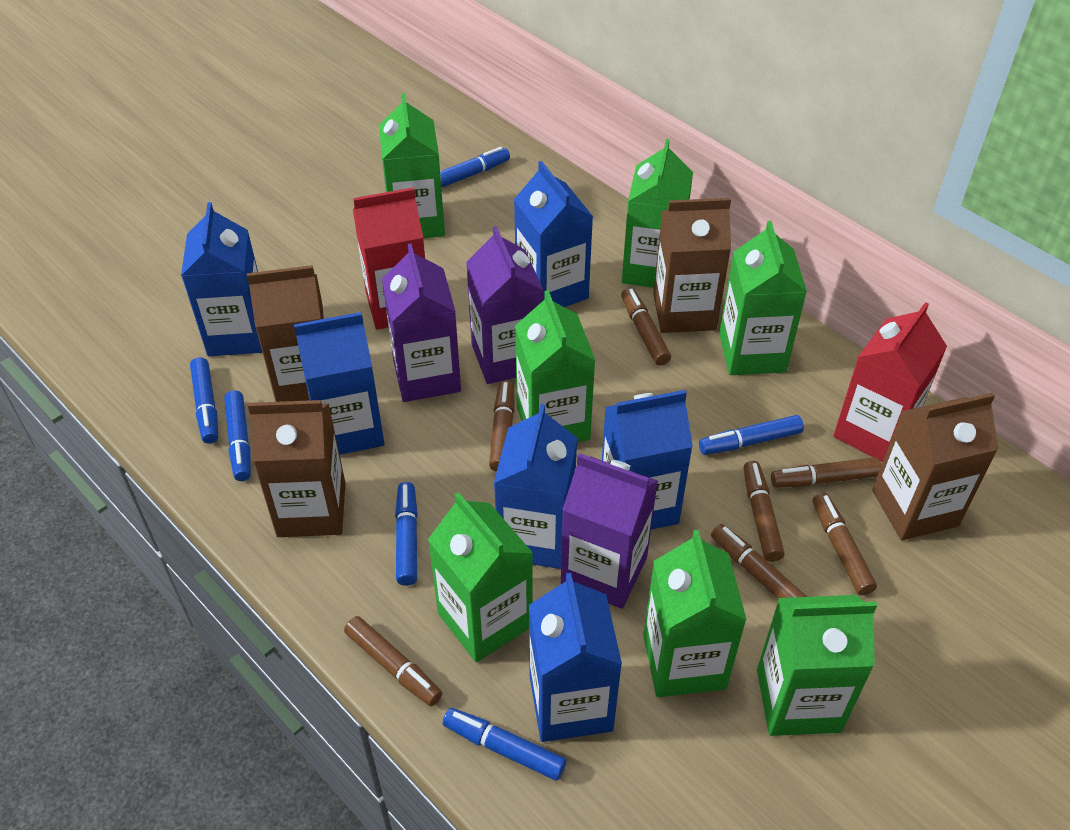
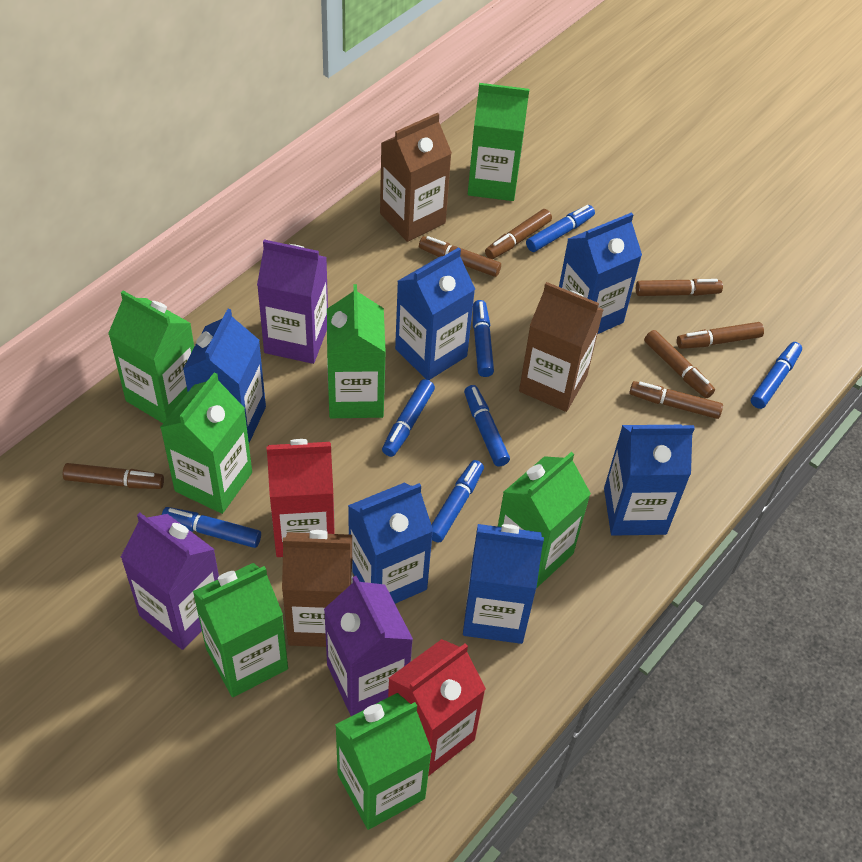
blue marker: [190,357,218,444] [224,390,251,481] [395,482,418,586] [440,147,510,188] [443,708,566,781] [699,415,804,455] = 6 -> [162,507,261,548] [382,379,435,457] [432,460,484,542] [464,385,510,467] [473,300,494,377] [526,205,595,252] [751,342,802,409] = 7
brown carton: [247,265,325,402] [248,400,345,537] [653,198,731,333] [872,393,998,540] = 4 -> [282,530,353,647] [380,113,452,242] [519,282,604,412] = 3

